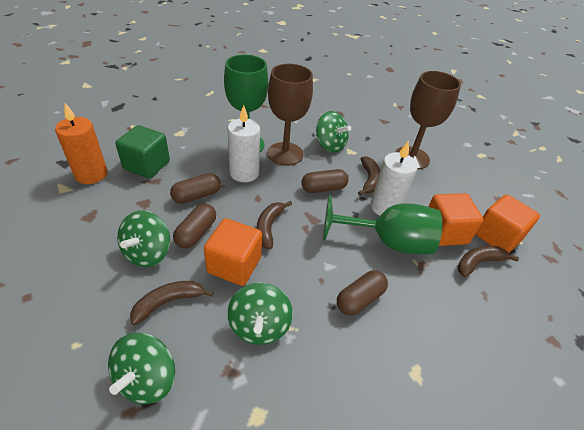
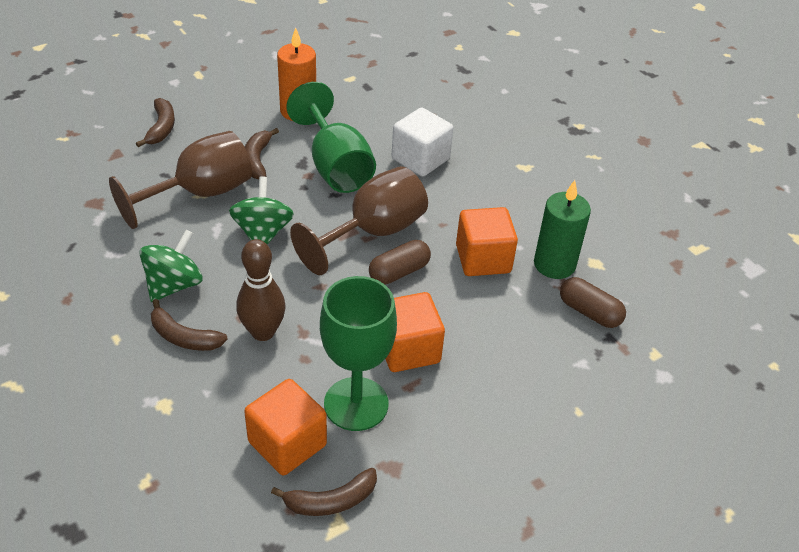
brown bowling pin: none = 0 -> [236,239,286,341] = 1
brown capsule: [170,173,221,204] [173,204,216,248] [301,169,349,193] [337,270,388,316] = 4 -> [369,240,431,284] [560,277,626,328] = 2
green candle: none = 0 -> [534,180,591,279] = 1
green cube: [115,125,170,178] = 1 -> none = 0
green spinning top: [108,333,175,404] [117,211,170,267] [227,283,293,345] [316,111,351,153] = 4 -> [139,229,202,302] [229,176,294,245] = 2
white candle: [227,105,260,182] [370,141,418,216] = 2 -> none = 0
white cube: none = 0 -> [392,107,453,177] = 1

